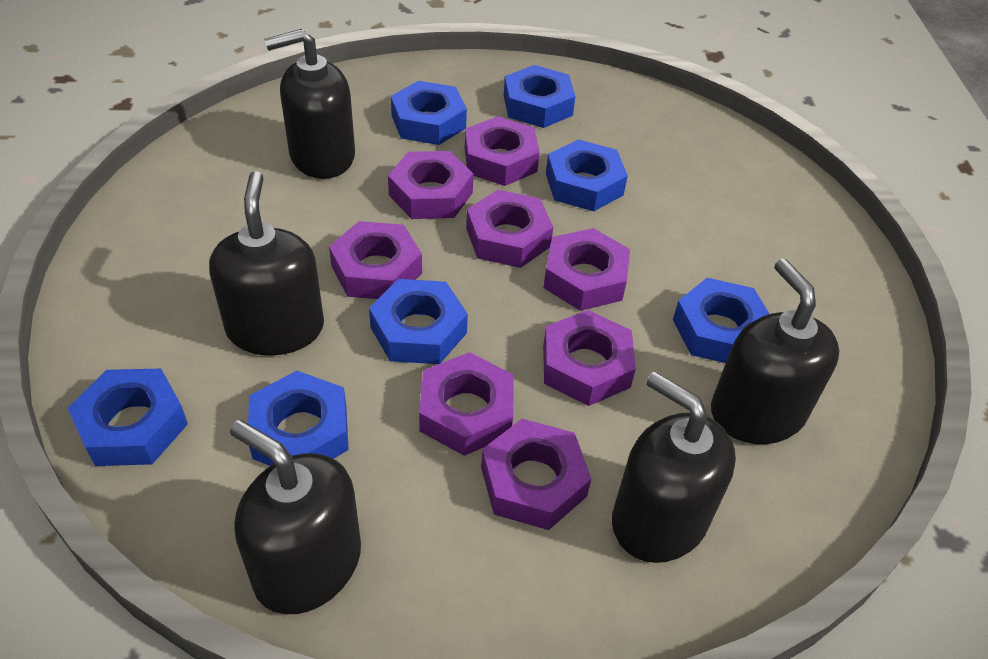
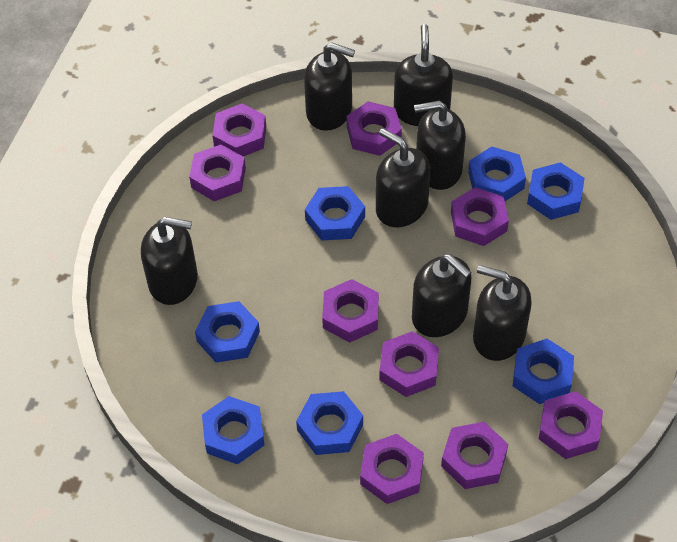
black soap dispenser: [209,171,324,356] [230,420,361,614] [264,29,355,179] [612,372,736,563] [711,259,839,444] = 5 -> [141,217,198,305] [304,42,355,131] [376,128,430,227] [394,24,453,126] [412,254,471,337] [414,101,466,190] [473,265,532,361] = 7
purple nut: [329,221,422,299] [388,151,473,219] [419,352,514,456] [465,116,540,186] [466,190,553,268] [481,419,591,530] [543,228,630,311] [543,310,636,406] = 8 -> [189,144,246,201] [212,104,266,156] [322,279,379,343] [347,101,402,156] [360,434,424,504] [379,331,439,397] [441,422,508,489] [451,187,509,246] [539,391,603,459] = 9

